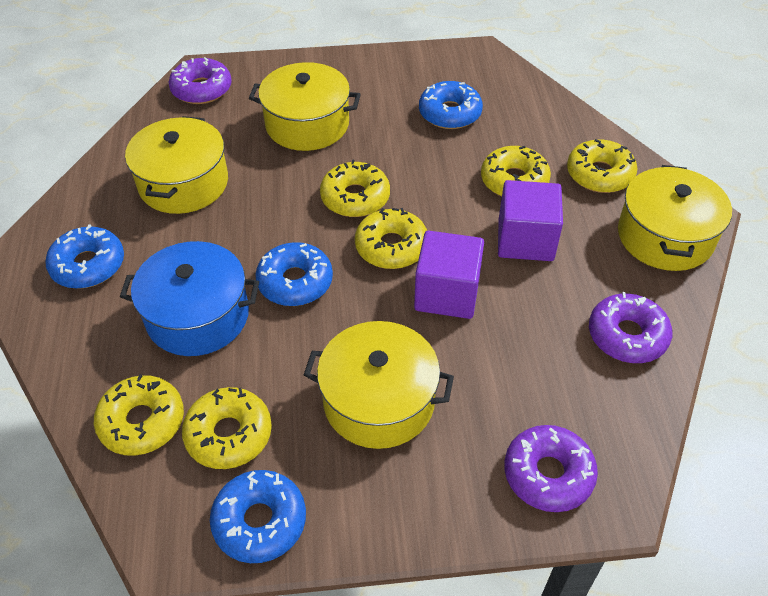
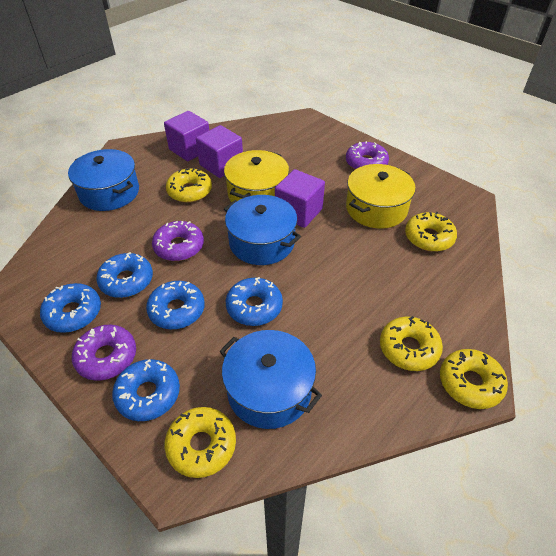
blue donut: [45,224,124,289] [210,470,306,563] [255,242,333,306] [419,81,483,129] = 4 -> [40,283,101,333] [96,252,153,298] [112,359,180,421] [146,281,205,329] [226,277,283,326] = 5
blue pot: [120,241,259,356] = 1 -> [68,149,139,211] [219,330,322,429] [224,195,301,265] = 3
purple cube: [414,231,484,319] [498,180,563,261] = 2 -> [164,111,209,161] [196,125,243,178] [275,169,325,228] = 3
yellow donut: [94,374,184,456] [182,387,272,469] [320,160,390,217] [355,208,427,269] [481,146,551,196] [567,139,638,193] = 6 -> [164,407,236,478] [166,168,212,203] [380,316,443,371] [405,212,457,252] [440,349,508,409] = 5
yellow pot: [125,116,228,214] [249,62,361,151] [304,321,454,449] [618,165,732,271] = 4 -> [224,150,289,202] [346,164,416,229] = 2

